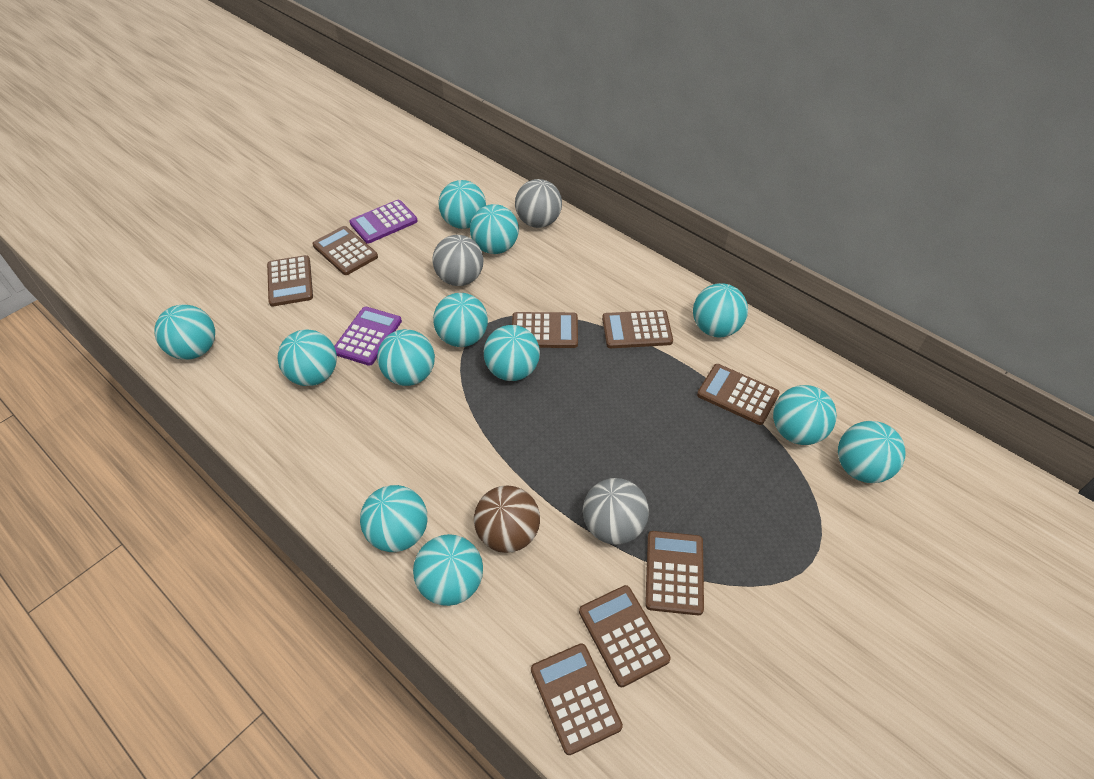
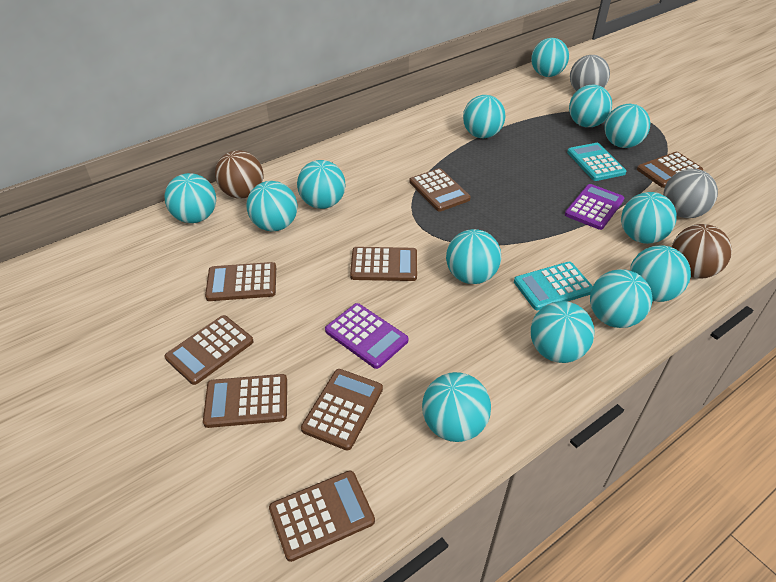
brown ball: [474,485,540,553] = 1 -> [215,150,263,198] [672,224,732,279] = 2
grey ball: [432,235,483,286] [515,179,562,228] [583,478,649,545] = 3 -> [570,55,610,91] [663,169,718,218] = 2
turquoise ball: [154,304,215,360] [277,330,337,386] [360,485,427,552] [377,329,435,386] [413,534,483,606] [433,293,488,347] [439,180,486,229] [470,204,519,254] [484,325,540,381] [693,283,748,337] [773,385,837,445] [838,421,905,483] = 12 -> [164,173,216,223] [247,181,298,231] [297,160,346,209] [422,372,491,442] [446,229,501,284] [463,95,506,138] [531,38,569,77] [531,301,595,363] [569,85,612,127] [590,269,652,328] [604,104,650,148] [621,192,677,244] [630,245,691,302] = 13
turquoise calculator: none = 0 -> [514,262,593,311] [567,143,626,181] = 2

